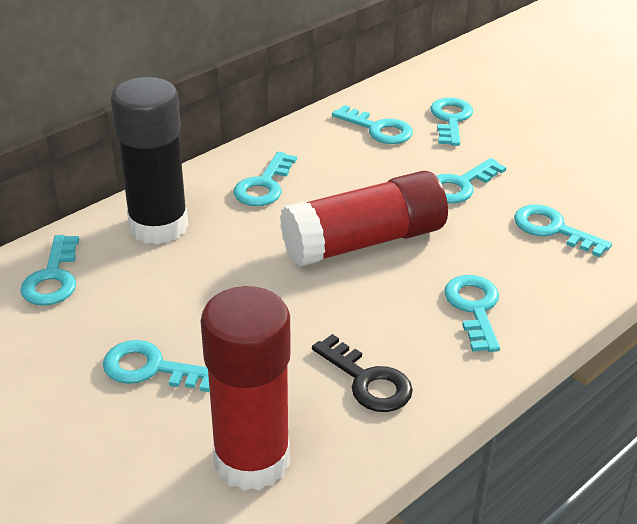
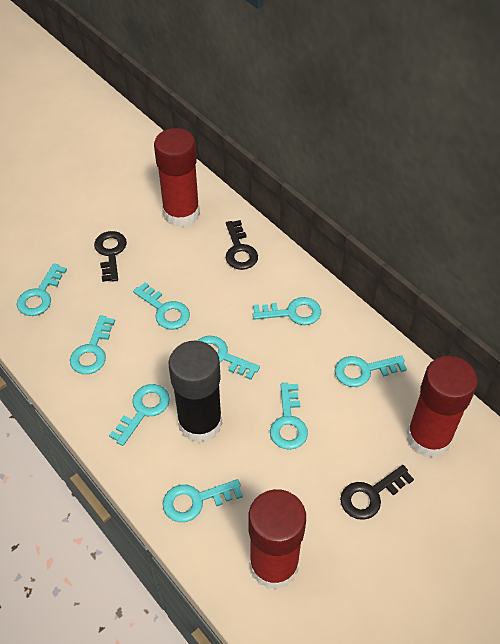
black key: [312,334,413,412] = 1 -> [94,231,127,282] [226,220,258,270] [340,465,414,520] = 3
red glue stick: [201,286,291,491] [280,171,448,267] = 2 -> [154,128,200,227] [248,489,306,590] [407,356,477,458] = 3
turquoise key: [20,235,79,306] [103,340,210,392] [233,152,297,206] [332,105,413,144] [430,98,473,146] [436,158,506,203] [444,275,500,352] [514,204,612,257] = 8 -> [17,263,67,316] [70,315,115,374] [109,384,170,446] [133,282,190,329] [163,479,243,522] [197,336,260,380] [252,297,321,325] [270,383,308,450] [335,355,407,387] = 9

